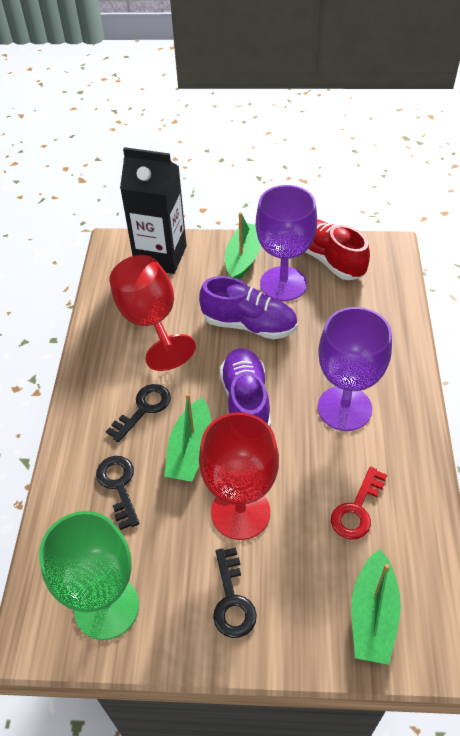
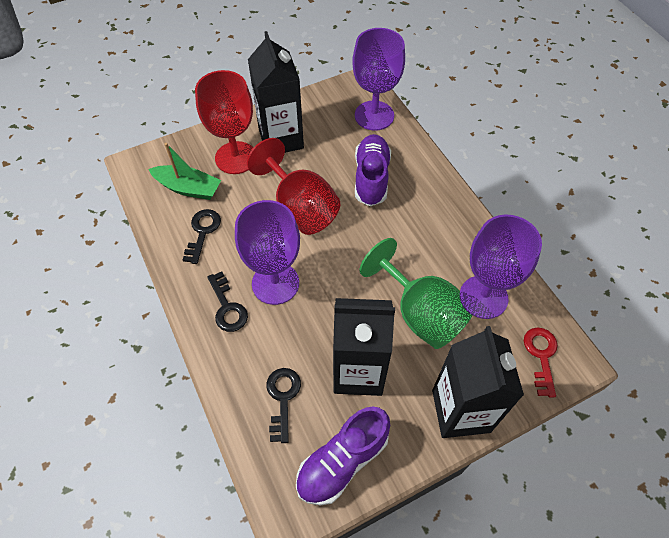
black carton: [120,147,187,274] = 1 -> [248,31,304,153] [333,298,395,396] [432,326,524,438] = 3
green boat: [164,393,211,482] [225,212,261,280] [351,549,401,665] = 3 -> [148,143,221,200] = 1
purple goblet: [256,185,317,301] [318,307,392,431] = 2 -> [235,200,300,305] [352,28,405,130] [460,214,542,319] = 3
red shoe: [306,219,370,280] = 1 -> none = 0

